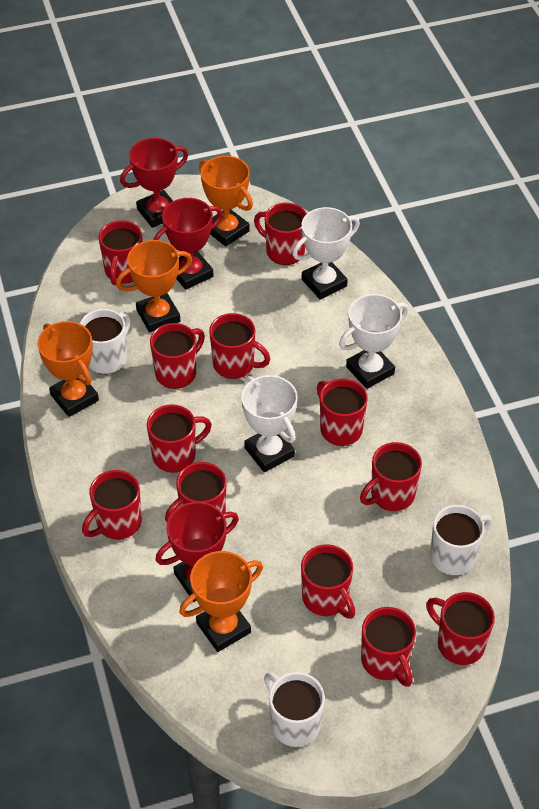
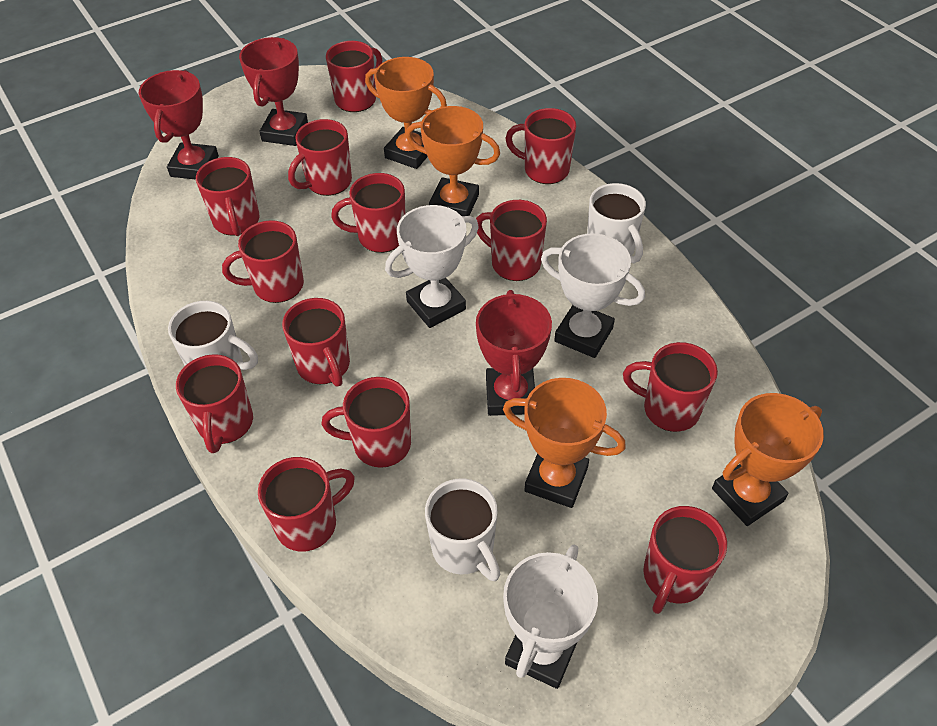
red mug: [82,470,142,540] [98,220,142,285] [147,404,212,473] [150,323,205,389] [165,462,226,522] [209,313,270,379] [254,203,307,265] [301,544,355,619] [317,379,368,446] [360,442,422,511] [361,607,416,687] [426,592,495,665] = 12 -> [176,354,253,453] [196,157,259,236] [222,220,304,303] [258,457,355,552] [282,298,350,387] [288,119,352,196] [321,377,411,468] [326,41,382,112] [331,173,406,253] [476,200,547,281] [505,108,576,184] [623,342,718,432] [643,506,727,614] = 13

